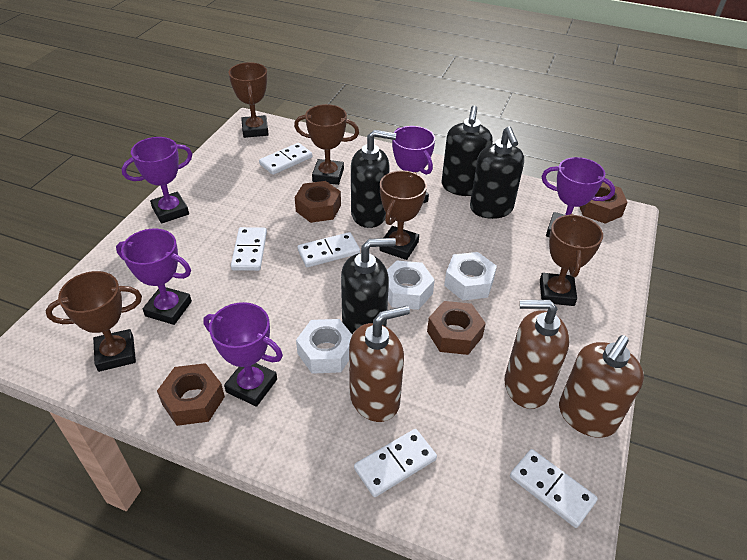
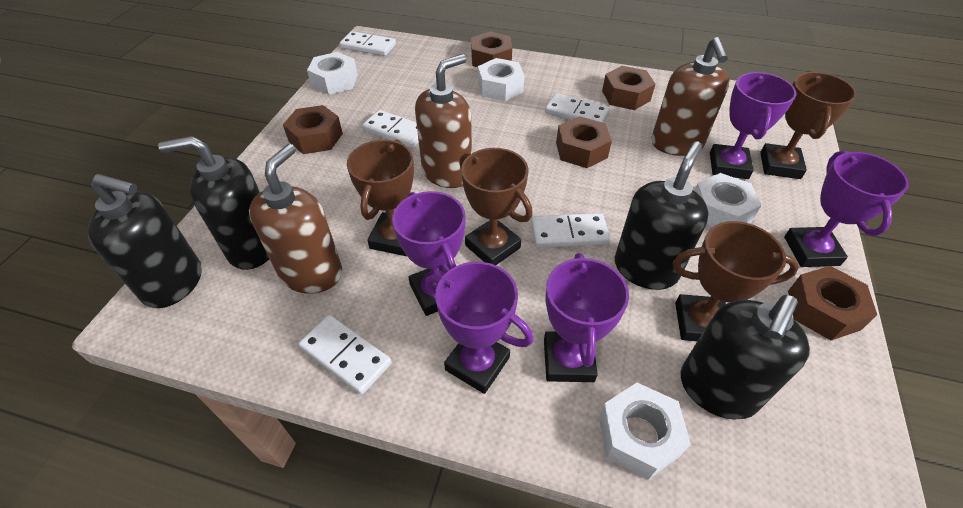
brown nut: [157,363,225,426] [295,181,341,223] [427,301,486,355] [580,182,628,224] = 4 -> [283,105,343,154] [471,31,512,67] [556,116,612,168] [602,66,655,110] [788,266,877,340] = 5
brown trophy: [46,271,142,372] [228,62,269,138] [294,104,359,185] [379,170,427,260] [540,214,603,306] = 5 -> [347,139,414,256] [460,148,533,265] [673,221,799,341] [760,72,856,179] = 4
white nut: [296,319,352,374] [387,260,435,310] [444,252,497,300] = 3 -> [307,52,358,95] [478,58,524,101] [599,383,691,480] [694,173,761,227] = 4

